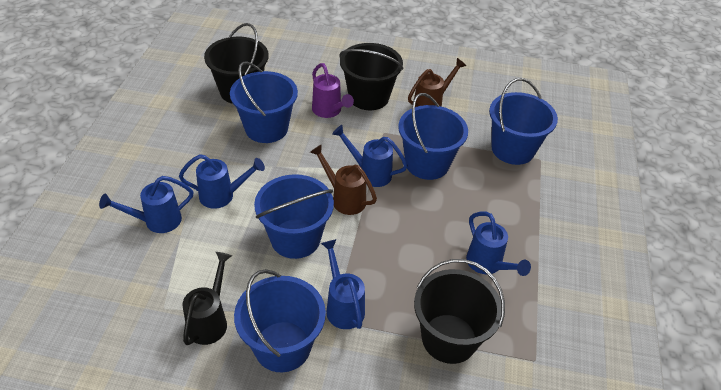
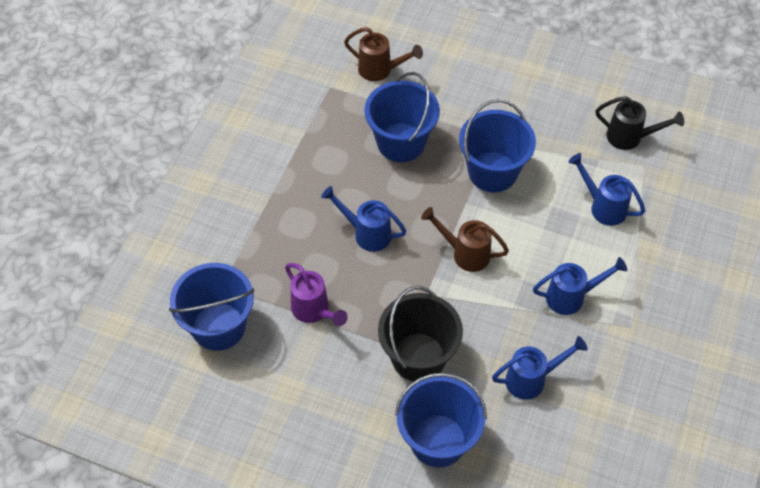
black bucket: [204,23,269,104] [339,43,403,110] [414,259,505,364] = 3 -> [378,286,463,382] = 1
blue bucket: [230,61,298,143] [234,269,326,372] [254,174,334,259] [398,93,468,180] [489,78,558,165] = 5 -> [169,263,254,351] [364,72,440,162] [395,373,487,468] [459,99,536,192] = 4
blue watering can: [99,176,193,233] [179,154,265,209] [321,239,365,329] [332,125,408,187] [466,212,531,276] = 5 -> [321,186,407,252] [492,336,587,400] [533,257,627,315] [568,153,645,226] = 4

